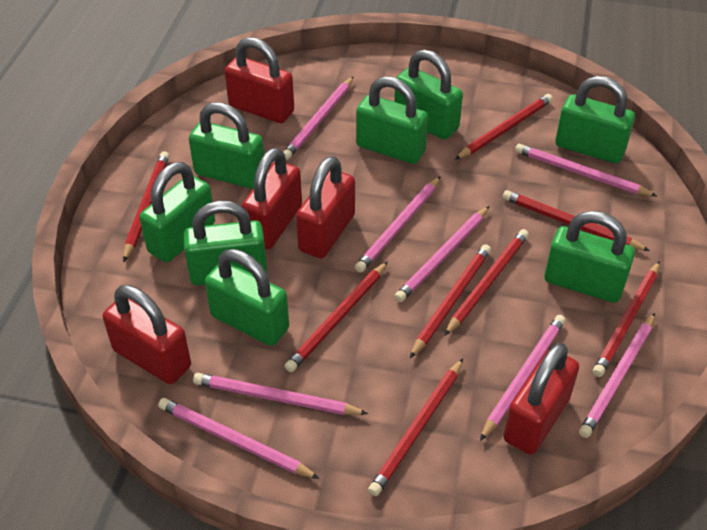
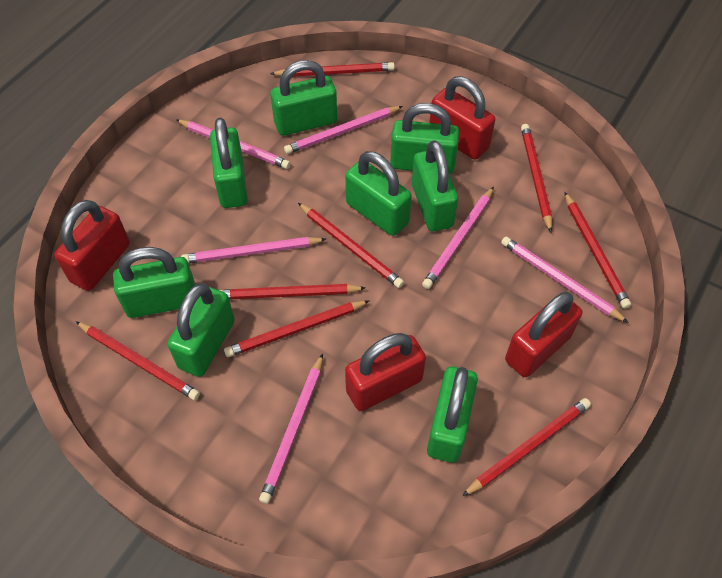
pink pencil: [158,398,320,479] [193,373,368,415] [283,77,353,160] [355,176,441,273] [394,206,489,302] [480,315,566,441] [515,144,657,196] [579,313,655,438] = 8 -> [176,119,290,169] [181,237,326,263] [259,354,323,504] [284,106,403,154] [422,187,494,289] [501,236,629,323] = 6
red padlock: [103,285,191,384] [225,37,294,123] [242,148,302,249] [296,156,355,258] [504,343,579,455] = 5 -> [54,200,130,291] [345,333,426,411] [429,76,495,160] [505,292,582,377] = 4

